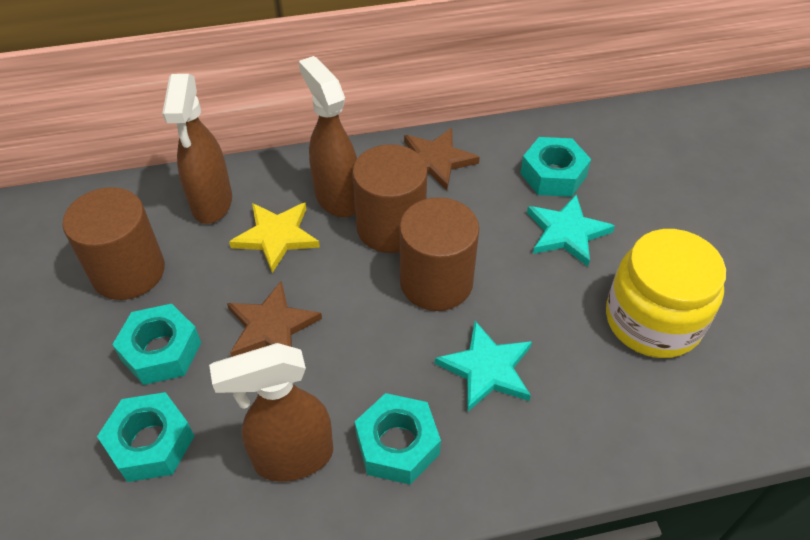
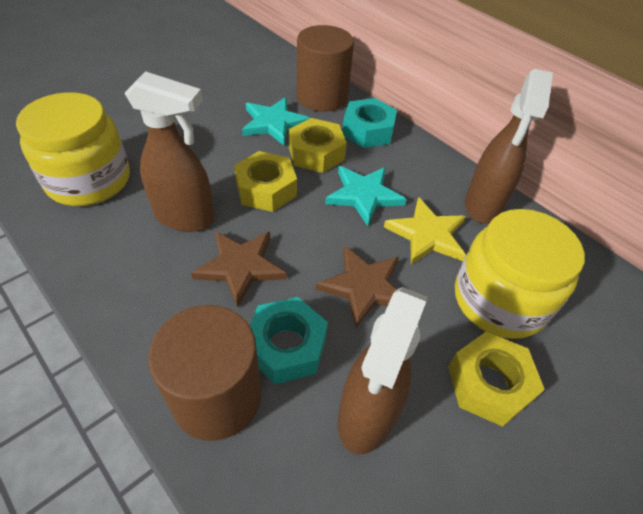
brown cylinder: [62,187,165,300] [352,144,427,253] [399,197,479,311] = 3 -> [148,305,261,441] [296,25,354,112] = 2
turquoise nut: [97,392,194,482] [112,304,201,385] [355,393,441,485] [520,137,591,197] = 4 -> [250,297,328,384] [342,98,397,148] = 2
yellow jar: [606,229,726,358] = 1 -> [16,92,130,206] [455,209,585,339] = 2
yellow nut: none = 0 -> [234,151,297,212] [289,118,347,173] [448,332,545,427] = 3

